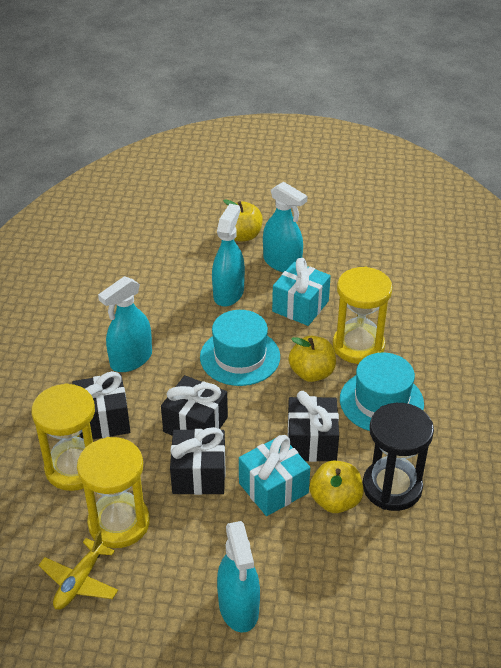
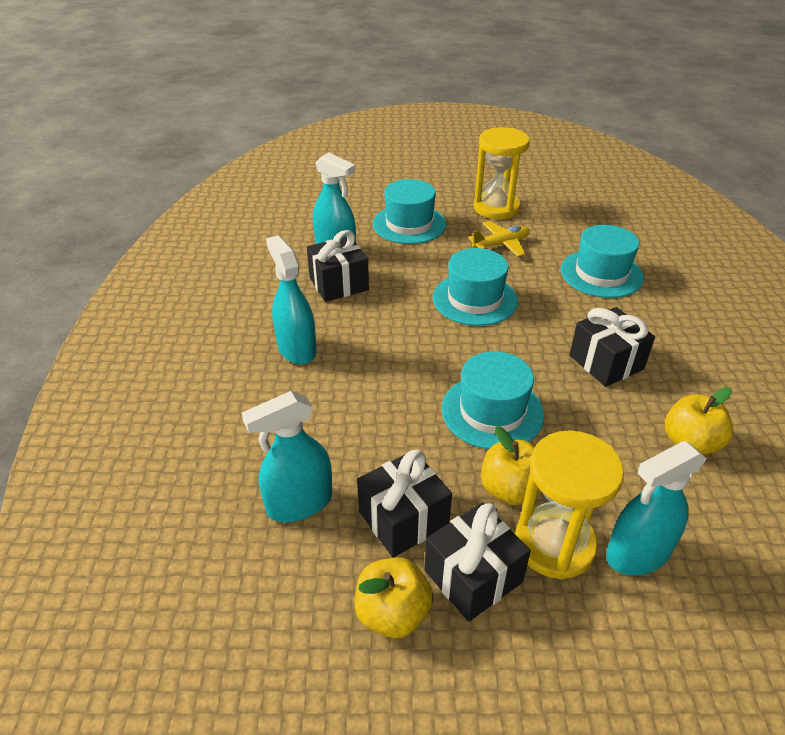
black hourglass: [363,403,434,511] = 1 -> none = 0
turquoise gift: [239,435,310,516] [272,258,331,326] = 2 -> none = 0
turquoise hat: [200,310,280,386] [340,352,424,431] = 2 -> [373,179,446,244] [433,248,518,326] [442,351,544,449] [561,225,644,298] = 4
yellow hourglass: [31,383,95,491] [77,437,150,548] [333,267,393,364] = 3 -> [473,127,530,219] [515,430,624,580] = 2

